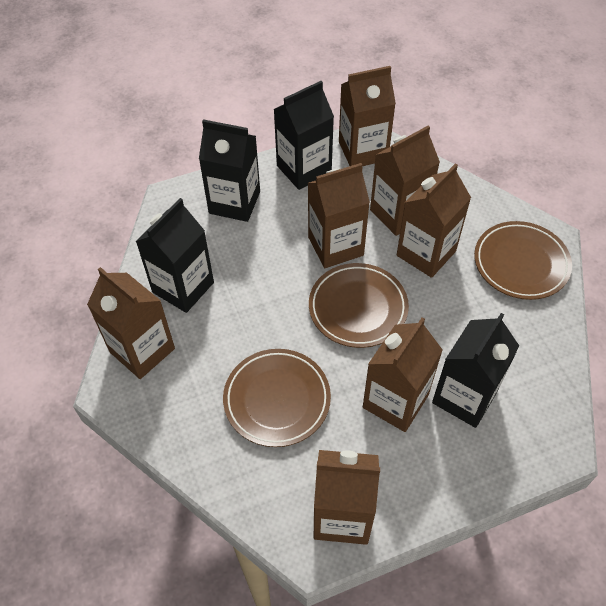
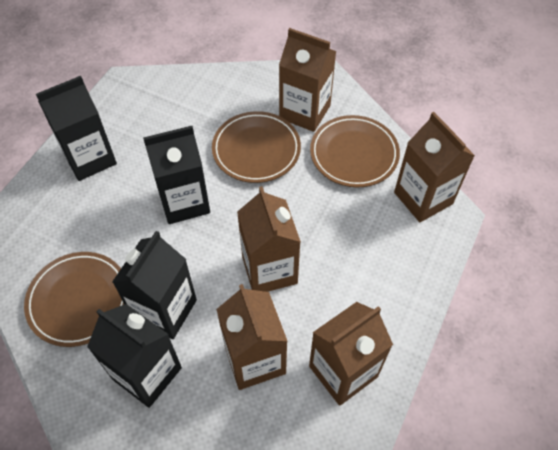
brown carton: [87,267,175,379] [308,163,370,268] [314,450,380,545] [339,66,396,166] [363,317,443,432] [370,126,440,236] [397,163,471,278] = 7 -> [216,284,287,390] [237,186,301,292] [279,28,336,132] [309,302,393,406] [394,112,475,222] = 5

